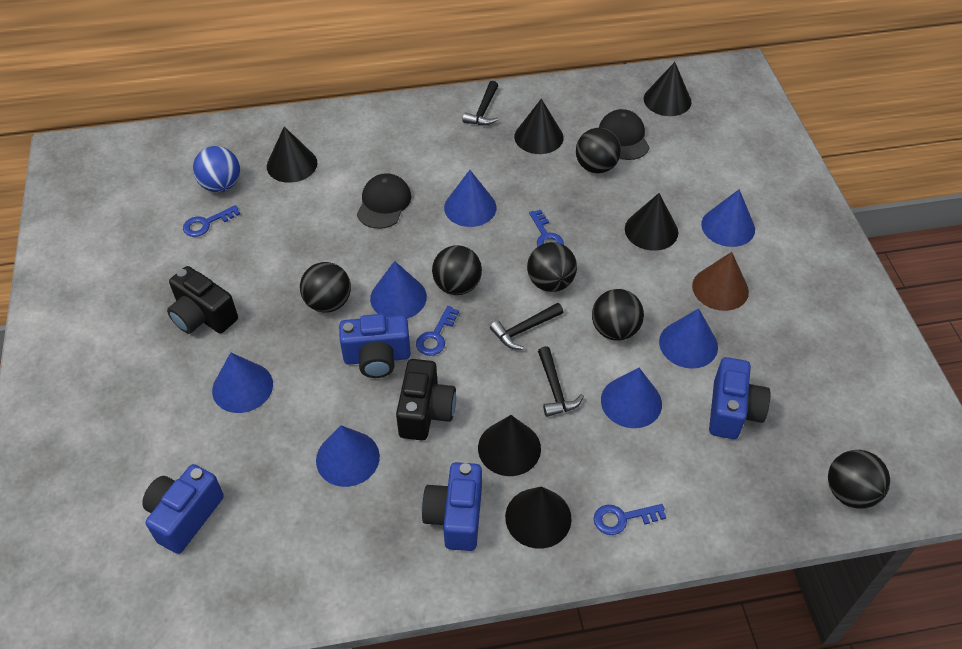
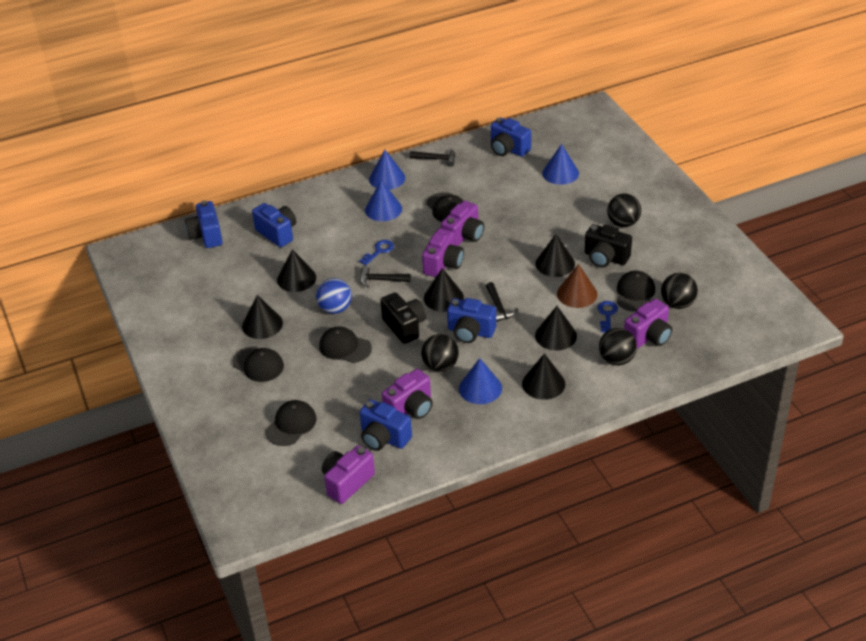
black ball: [300,262,351,313] [432,245,482,295] [527,242,577,292] [576,128,621,173] [592,289,644,341] [828,450,890,509] = 6 -> [421,334,459,372] [599,328,637,365] [607,194,641,227] [661,273,698,309] = 4
black cap: [357,173,411,229] [599,109,650,160] = 2 -> [232,346,284,382] [266,400,317,446] [319,326,372,363] [426,192,464,222] [617,271,655,312] = 5
blue camera: [142,464,224,554] [339,314,411,378] [422,462,482,551] [709,357,771,439] = 4 -> [185,201,223,248] [252,203,296,247] [360,399,412,451] [447,298,496,343] [491,117,531,157] = 5
blue cone: [212,352,273,413] [316,425,380,487] [370,261,427,319] [444,170,496,227] [601,368,662,428] [659,308,718,369] [701,189,755,247] = 7 -> [365,180,402,221] [369,150,405,190] [459,358,502,404] [542,144,579,185] = 4
blue key: [183,205,240,237] [416,306,459,356] [529,210,564,246] [594,504,666,535] = 4 -> [359,240,394,266] [598,301,618,332] = 2
purple camera: none = 0 -> [322,445,375,504] [382,369,433,419] [422,228,464,277] [441,201,484,246] [624,299,672,349] = 5

